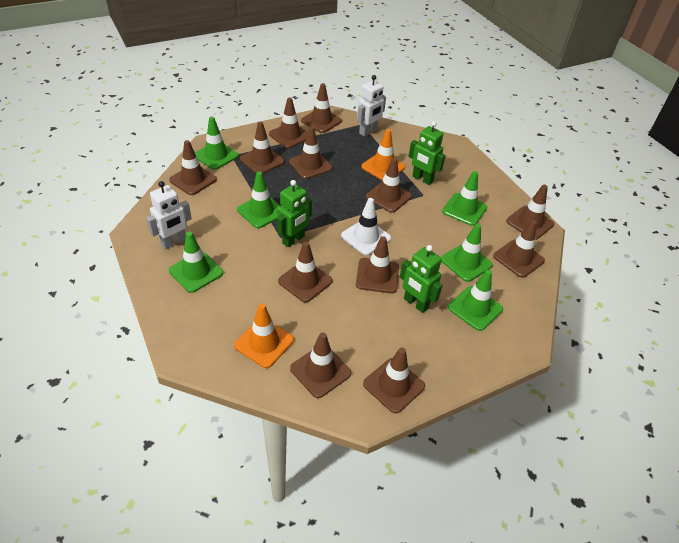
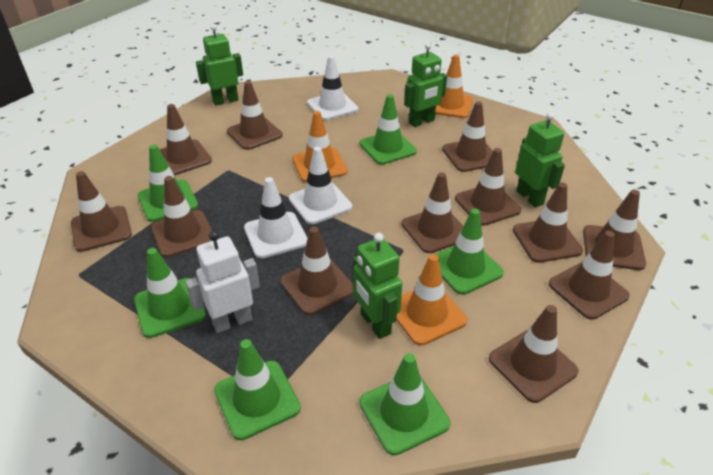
green robot: [277,180,312,247] [400,245,443,313] [408,121,446,185] = 3 -> [196,24,243,106] [353,233,402,339] [404,43,447,127] [515,112,565,207] = 4
orange traffic cone: [234,304,294,368] [361,129,405,181] = 2 -> [292,111,348,183] [396,254,467,346] [435,55,473,118] = 3
white robot: [146,181,192,249] [357,75,386,136] = 2 -> [186,231,260,333] = 1
white traffic cone: [341,198,391,255] = 1 -> [244,177,308,258] [289,146,352,224] [307,56,358,120] = 3

